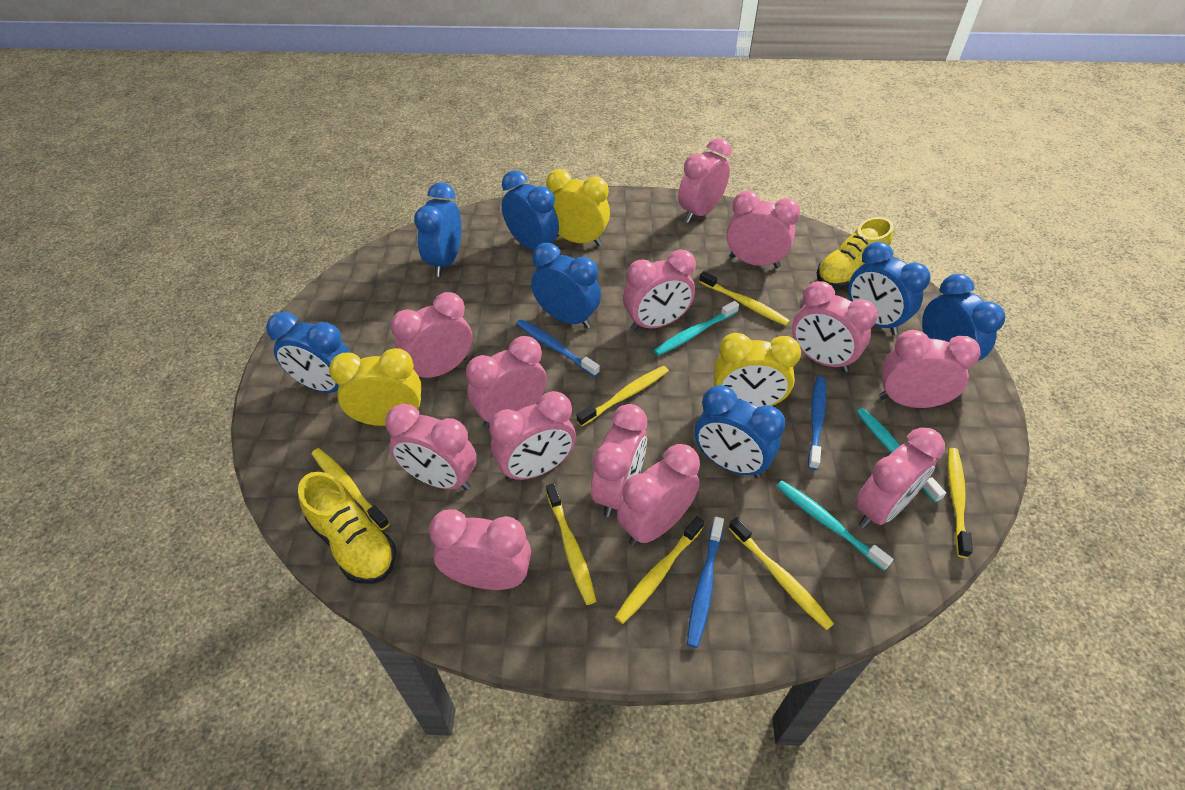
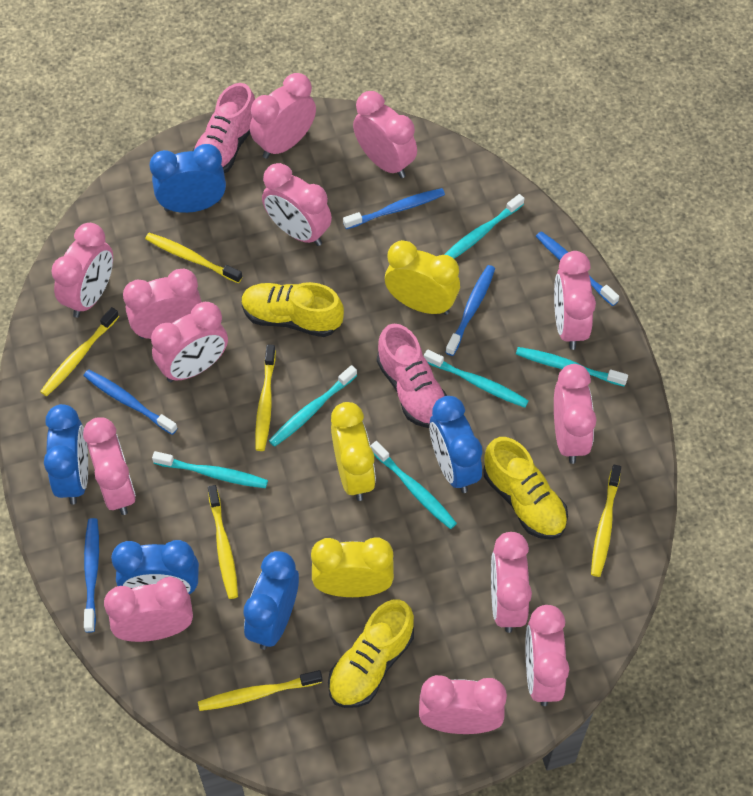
blue clock: [266,312,351,393] [414,182,462,277] [502,170,559,250] [531,243,601,329] [695,385,786,478] [848,242,931,335] [922,274,1006,361] = 7 -> [44,404,88,505] [111,540,199,594] [150,144,226,213] [243,551,299,650] [429,396,482,493] = 5
blue toothbrush: [516,319,600,377] [687,517,724,648] [808,377,826,470] = 3 -> [84,369,178,435] [84,518,99,633] [343,188,445,229] [445,265,495,356] [536,231,619,306] = 5
pink shoe: none = 0 -> [192,83,255,173] [377,324,447,428] = 2
turquoise toothbrush: [654,301,739,356] [776,480,893,571] [856,408,946,503] = 3 -> [152,451,268,488] [269,365,357,447] [371,441,457,529] [424,350,529,408] [444,194,525,259] [516,347,628,386] = 6
yellow shoe: [298,472,396,584] [817,217,893,289] = 2 -> [241,282,344,337] [328,599,414,708] [483,437,568,540] = 3
yellow toothbrush: [312,448,390,530] [546,483,596,605] [577,366,669,426] [615,516,704,624] [699,271,790,326] [728,517,834,630] [948,448,973,558] = 7 -> [40,307,119,396] [145,233,242,283] [198,670,322,711] [208,485,238,599] [255,345,276,451] [591,465,621,577] = 6

